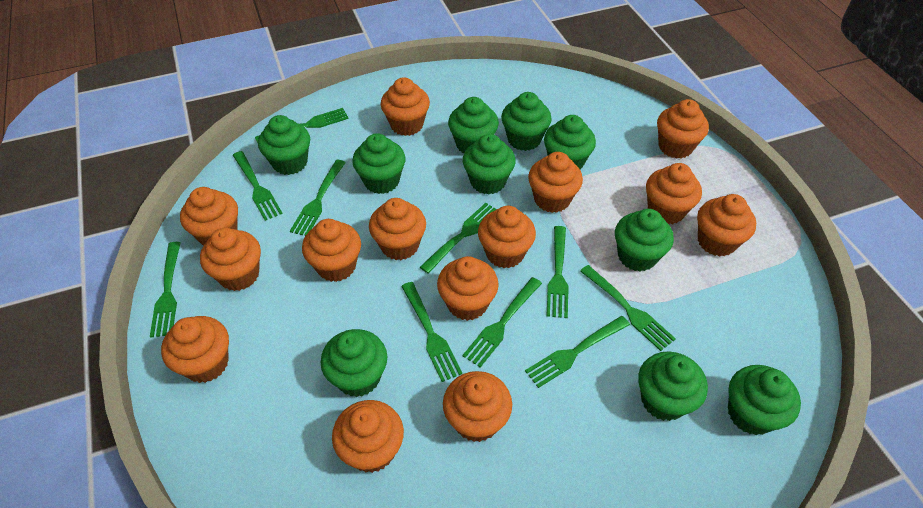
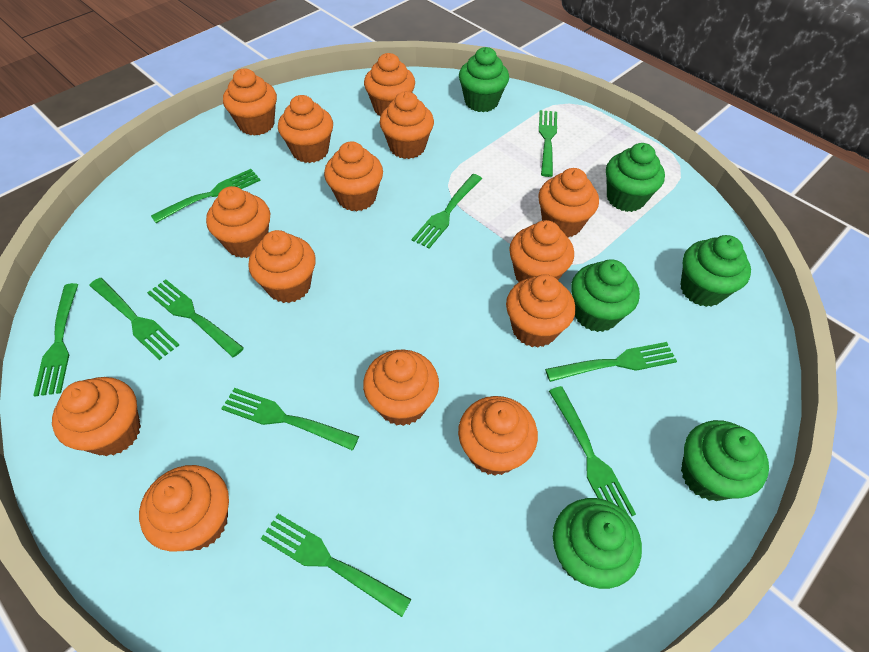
green cupcake: [258,115,310,175] [320,329,387,397] [352,133,405,194] [448,97,499,153] [463,134,516,194] [501,92,552,151] [544,115,596,170] [615,209,674,271] [638,351,708,421] [728,365,801,435] = 10 -> [459,47,509,112] [553,498,642,589] [571,259,640,332] [606,143,665,212] [680,235,751,307] [681,420,769,501] = 6

